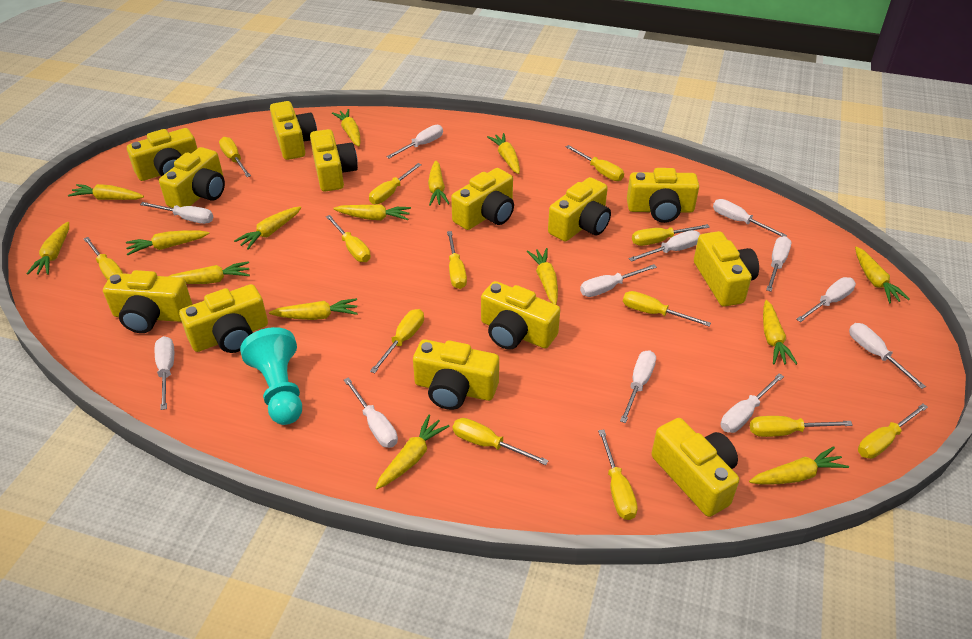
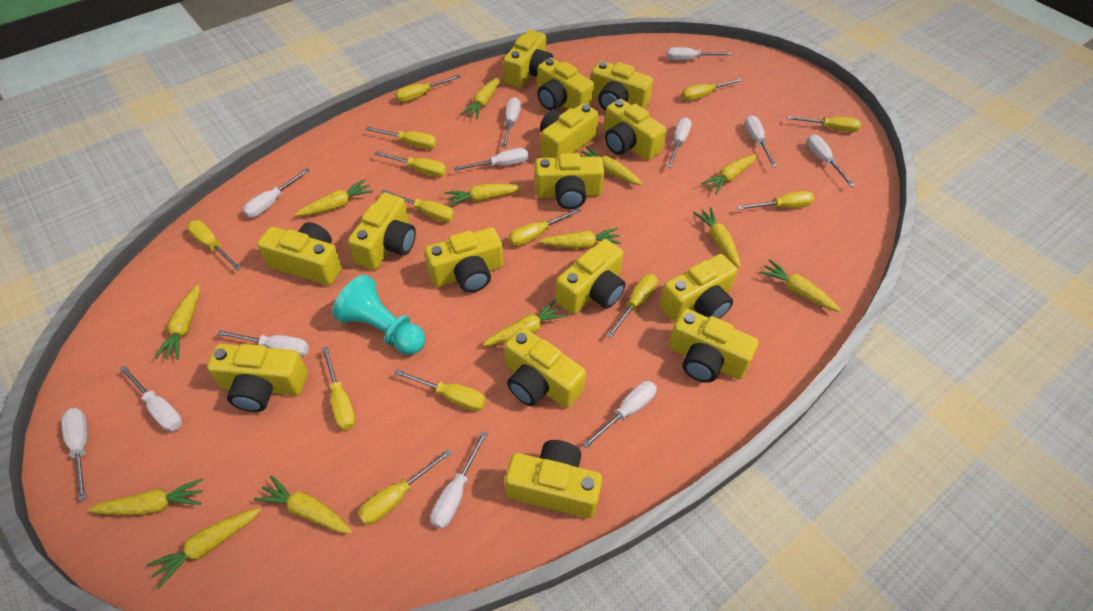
yellow camera: [103,270,192,333] [127,128,197,181] [159,147,225,208] [179,284,268,353] [270,101,317,160] [310,129,358,192] [413,339,499,410] [451,168,514,230] [481,281,560,350] [548,177,611,242] [627,168,699,223] [651,418,739,517] [694,231,759,307] = 13 -> [207,344,308,412] [257,222,342,285] [348,193,416,270] [424,227,503,293] [503,30,553,88] [505,328,586,408] [505,440,603,519] [535,153,604,209] [537,58,594,110] [540,103,599,158] [555,239,626,314] [591,61,653,111] [604,99,666,160] [659,254,738,322] [668,308,758,383] = 15
yellow carrot: [26,222,69,275] [68,184,144,200] [126,230,209,255] [168,261,250,284] [234,206,301,250] [269,298,358,320] [332,109,361,146] [333,204,411,220] [375,415,450,490] [428,161,450,206] [487,133,520,174] [526,248,558,304] [749,446,849,485] [763,300,798,365] [855,246,910,303] = 15 -> [88,478,203,515] [146,508,261,589] [154,285,200,360] [254,475,352,533] [294,179,373,216] [445,184,523,207] [461,77,500,119] [483,300,567,346] [539,228,621,249] [581,146,642,185] [693,207,741,268] [701,155,757,194] [759,260,841,312] = 13

